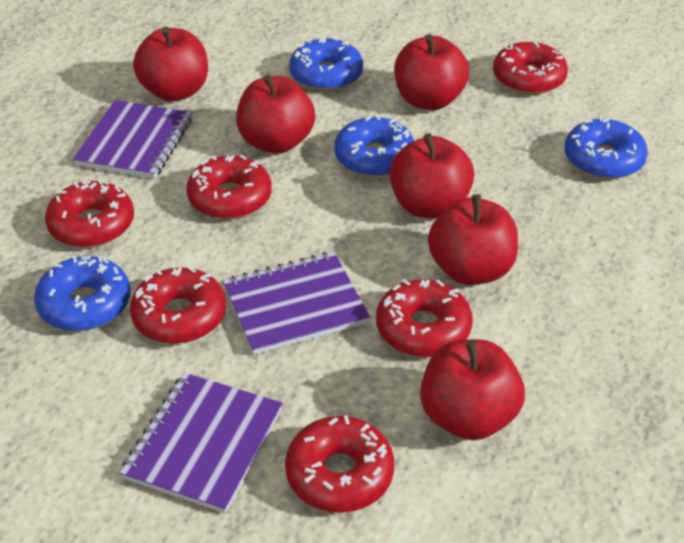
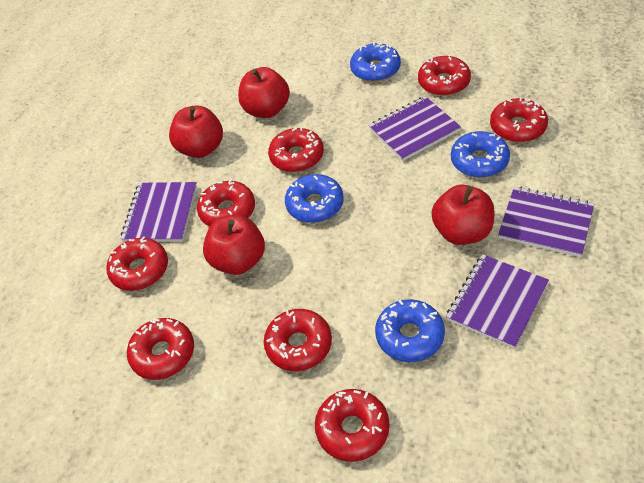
purple notebook: [73,100,192,179] [120,373,283,513] [223,252,370,355] = 3 -> [121,182,197,242] [369,96,461,161] [446,254,549,349] [498,187,594,257] = 4
red apple: [133,27,208,101] [236,75,315,154] [389,133,474,218] [394,34,469,110] [420,339,525,440] [428,194,518,285] = 6 -> [169,105,223,158] [203,215,265,275] [238,67,290,118] [431,185,494,245] = 4
red donut: [45,179,134,248] [130,267,226,344] [186,155,272,219] [285,415,394,513] [376,279,473,357] [493,42,568,94] = 6 -> [106,236,168,291] [127,318,194,380] [197,179,255,227] [264,309,332,371] [268,127,324,172] [315,389,389,462] [418,56,471,96] [490,97,548,142] = 8

